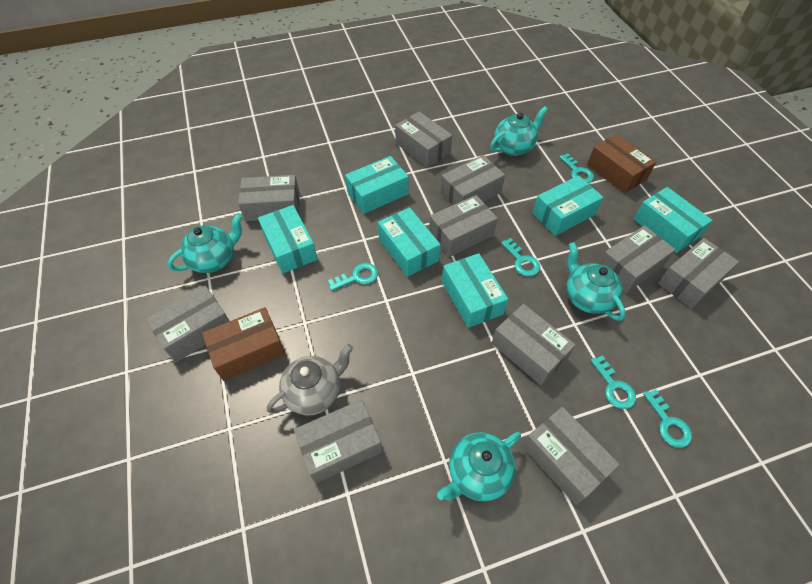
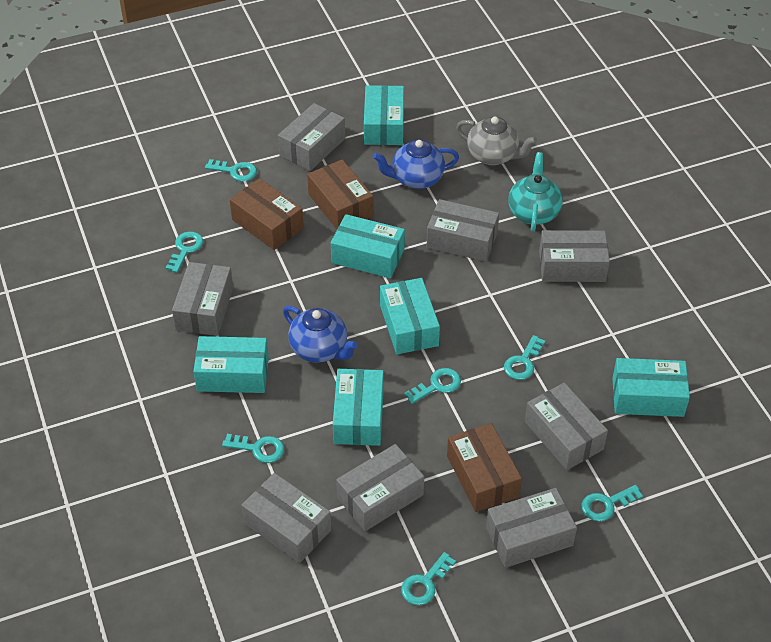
blue teapot: none = 0 -> [283,306,358,363] [373,139,459,189] = 2
brown box: [202,307,286,381] [587,134,656,193] = 2 -> [230,178,304,250] [307,160,374,229] [447,423,522,512] = 3
grey box: [146,286,229,362] [238,175,300,221] [294,400,382,484] [395,111,452,168] [429,195,498,257] [440,155,505,205] [492,304,576,385] [522,407,620,505] [599,225,675,293] [658,238,739,309] = 10 -> [172,262,233,336] [242,473,331,563] [278,103,345,171] [336,444,424,531] [427,199,499,262] [486,488,577,568] [525,383,608,470] [539,230,610,282] = 8
turquoise key: [328,263,378,291] [501,238,540,277] [559,153,594,183] [590,355,636,409] [643,389,692,448] = 5 -> [166,231,203,273] [205,159,257,182] [222,434,284,463] [401,552,456,605] [404,368,461,404] [504,335,545,380] [581,485,643,521] = 7
turquoise teapot: [168,214,243,273] [437,432,521,502] [490,106,548,156] [566,242,625,321] = 4 -> [508,152,563,232] = 1

